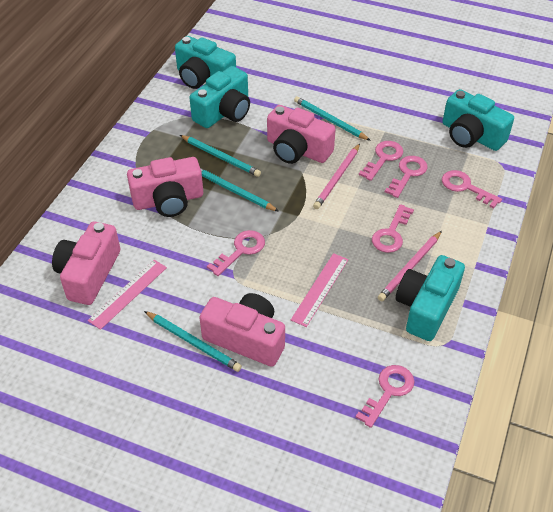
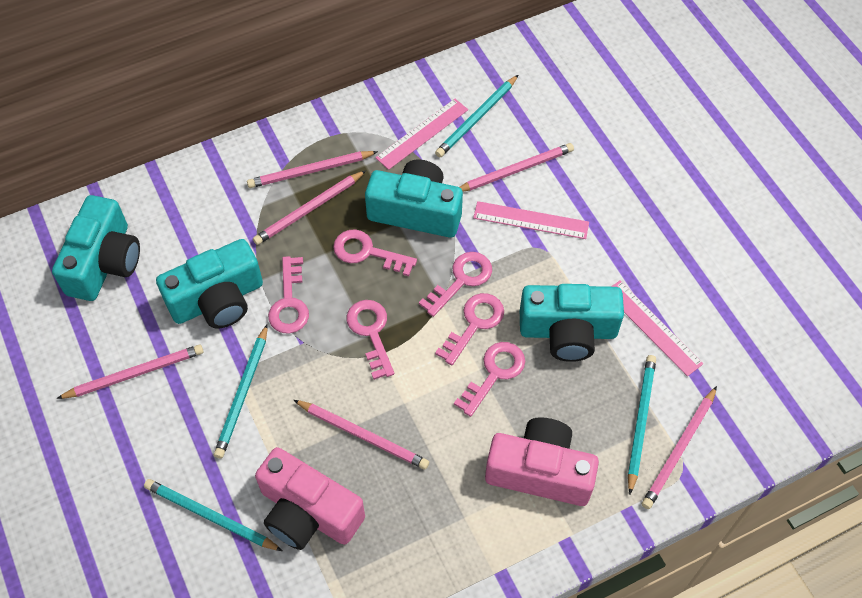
pink camera: [52,221,120,305] [127,157,203,217] [199,293,285,367] [267,105,336,164] = 4 -> [255,447,365,550] [485,417,599,506] = 2
pink pencil: [313,144,360,209] [378,231,442,301] = 2 -> [56,344,204,399] [247,151,378,188] [253,170,366,245] [294,400,429,470] [460,143,574,192] [642,386,717,509] = 6
pink ruler: [88,260,167,330] [291,253,348,327] = 2 -> [375,99,468,170] [473,201,589,239] [611,281,703,376] = 3

